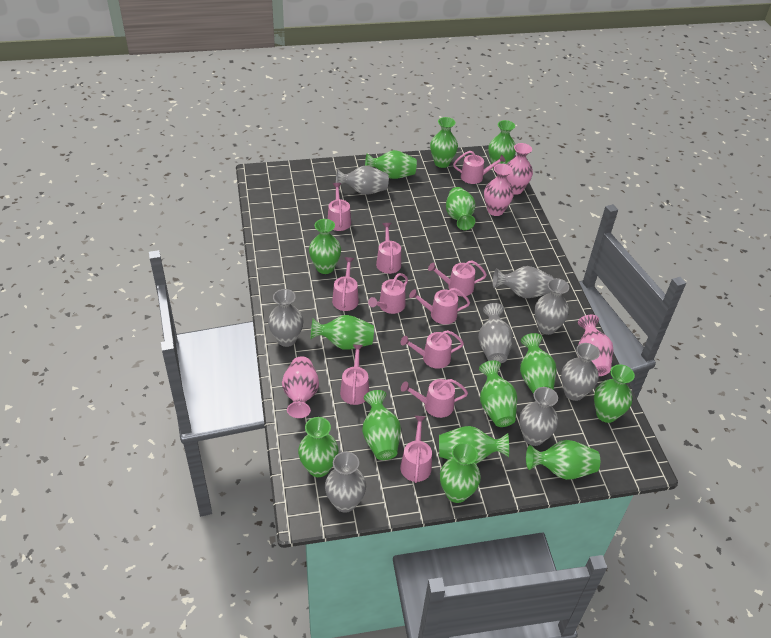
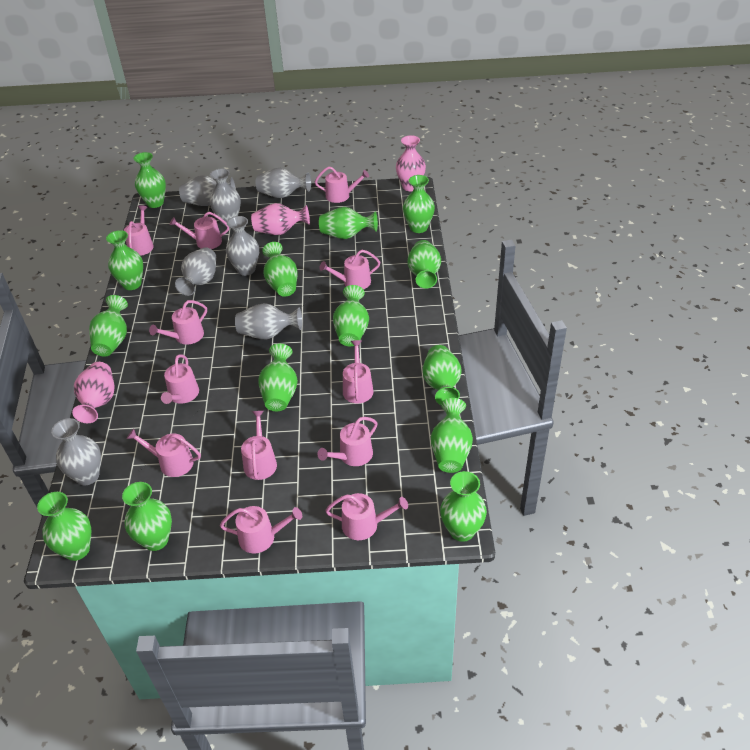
grey vase: [268,289,303,347] [325,452,366,513] [336,165,389,195] [478,303,513,363] [493,266,553,298] [519,387,558,446] [535,278,569,335] [561,343,600,401] = 8 -> [52,418,101,486] [175,247,216,296] [179,175,236,206] [209,168,241,225] [226,216,259,276] [235,303,302,339] [256,168,311,198] = 7
pink vase: [282,357,319,418] [484,164,514,216] [506,143,533,195] [578,315,613,376] = 4 -> [72,362,114,423] [251,203,310,235] [396,135,426,191] = 3
pink watering can: [328,183,351,231] [332,257,359,311] [340,345,369,405] [368,273,408,314] [376,223,401,274] [400,330,464,369] [400,416,432,483] [401,379,468,418] [409,288,470,324] [428,260,487,297] [453,151,506,184] = 11 -> [124,205,154,256] [127,429,201,477] [149,300,207,345] [161,354,199,404] [170,212,229,249] [220,506,302,553] [241,411,277,480] [315,167,369,203] [318,417,377,466] [319,250,380,289] [325,493,408,540] [343,340,374,403] = 12

